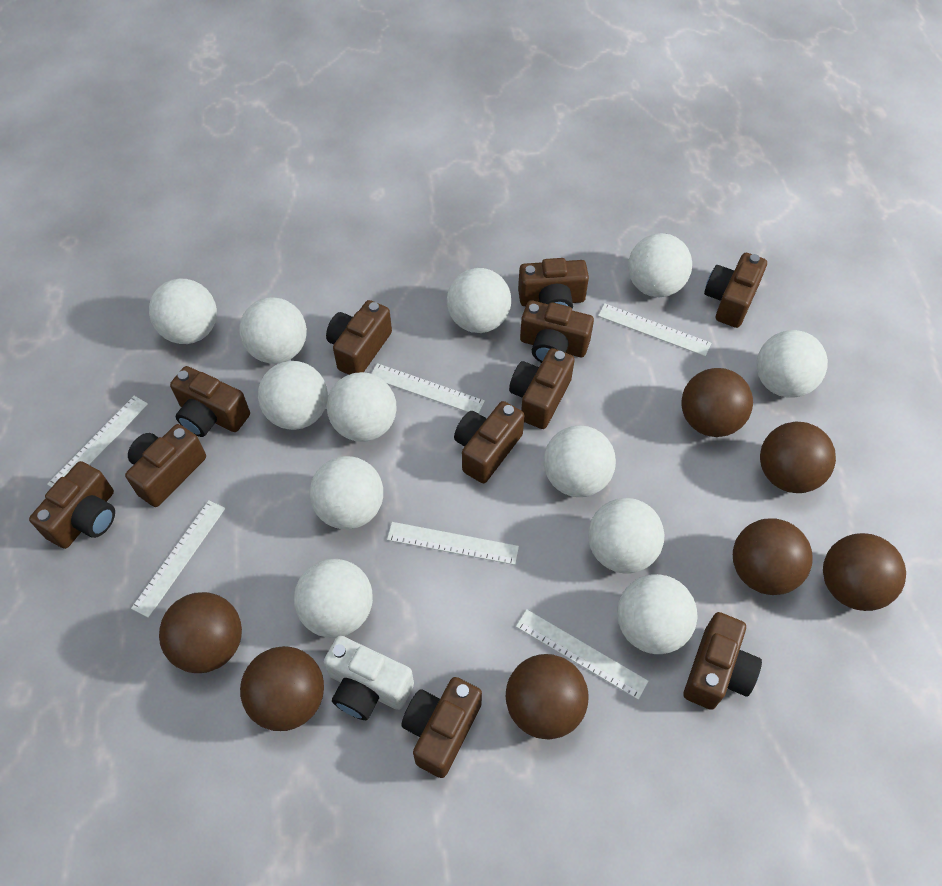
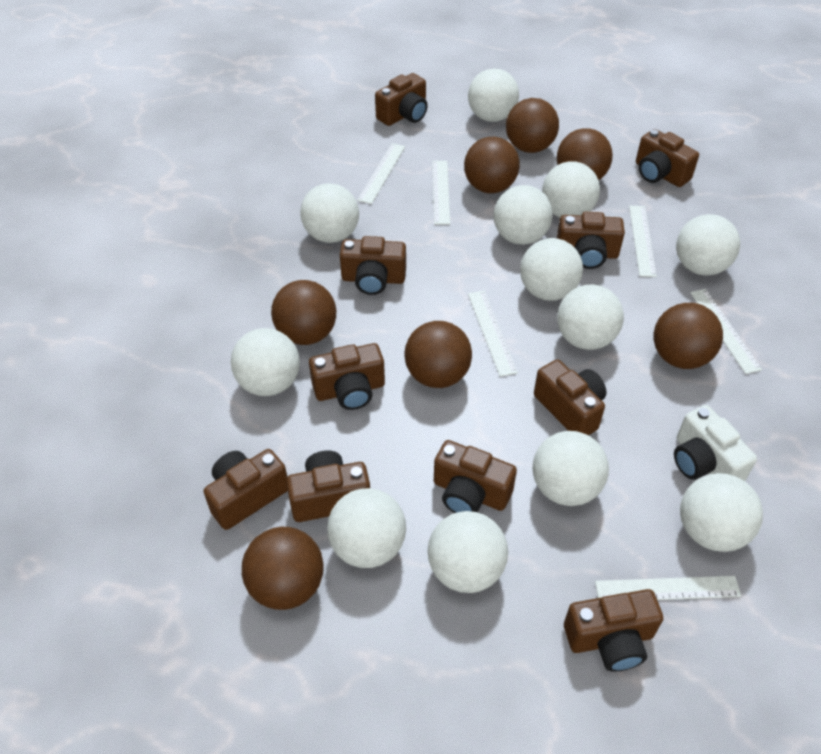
brown camera: [29,461,115,549] [125,424,206,507] [170,366,250,437] [326,300,392,375] [402,677,482,778] [454,401,525,483] [509,348,575,429] [518,258,589,309] [520,300,594,363] [684,612,762,710] [704,253,767,328] = 11 -> [203,449,288,530] [286,450,370,522] [309,343,385,410] [340,236,406,295] [375,73,428,126] [434,440,517,513] [534,360,607,435] [557,212,625,269] [564,589,663,672] [636,129,699,187] = 10

